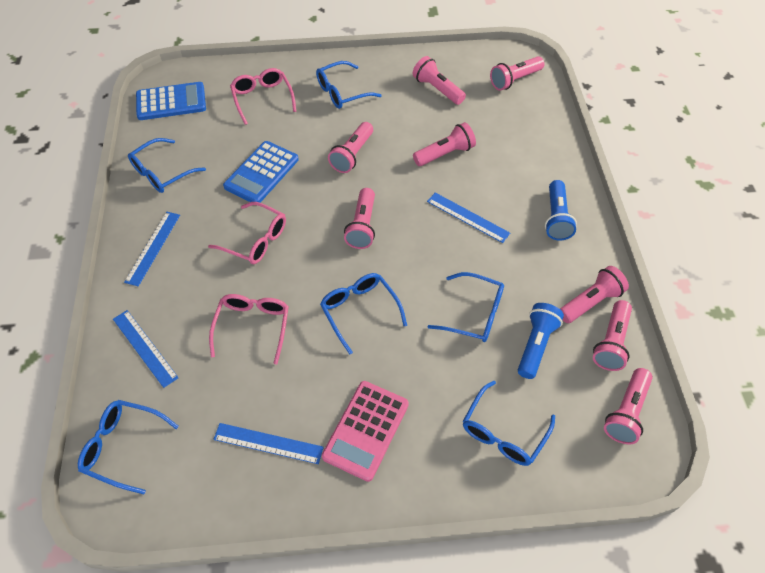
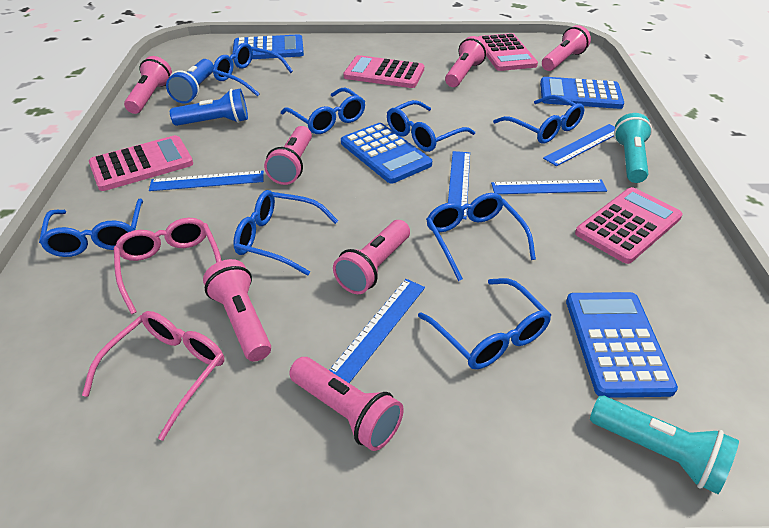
blue calculator: [136,82,206,120] [223,141,299,203] = 2 -> [232,34,304,60] [341,123,432,183] [540,77,624,109] [566,292,678,398] = 4
blue glasses: [78,400,179,494] [128,138,206,193] [316,61,382,109] [320,273,407,355] [427,272,504,342] [463,381,555,466] = 6 -> [39,199,143,257] [213,43,293,96] [233,190,338,276] [281,88,366,134] [387,100,475,152] [418,278,551,369] [426,193,536,281] [493,95,584,144] = 8
blue ruler: [113,310,179,388] [124,212,180,286] [213,423,324,464] [427,193,510,243] = 4 -> [149,171,264,191] [329,279,425,383] [448,151,470,219] [491,180,607,194] [543,124,615,166] = 5
pink calculator: [322,381,409,482] = 1 -> [89,135,193,191] [343,55,424,88] [479,33,538,71] [575,187,683,264] = 4
pink flashlight: [328,122,373,173] [344,188,375,249] [413,56,466,105] [413,122,476,166] [490,56,545,91] [560,266,629,323] [593,300,632,371] [604,368,653,444] = 8 -> [124,56,172,114] [203,259,271,361] [264,126,312,185] [289,357,404,451] [333,220,410,294] [445,36,487,87] [542,25,591,71] = 7
pink glasses: [208,202,286,264] [209,294,289,364] [230,68,296,125] = 3 -> [82,311,225,441] [114,218,222,314] = 2
turquoise flashlight: none = 0 -> [590,396,739,494] [614,113,652,183] = 2

